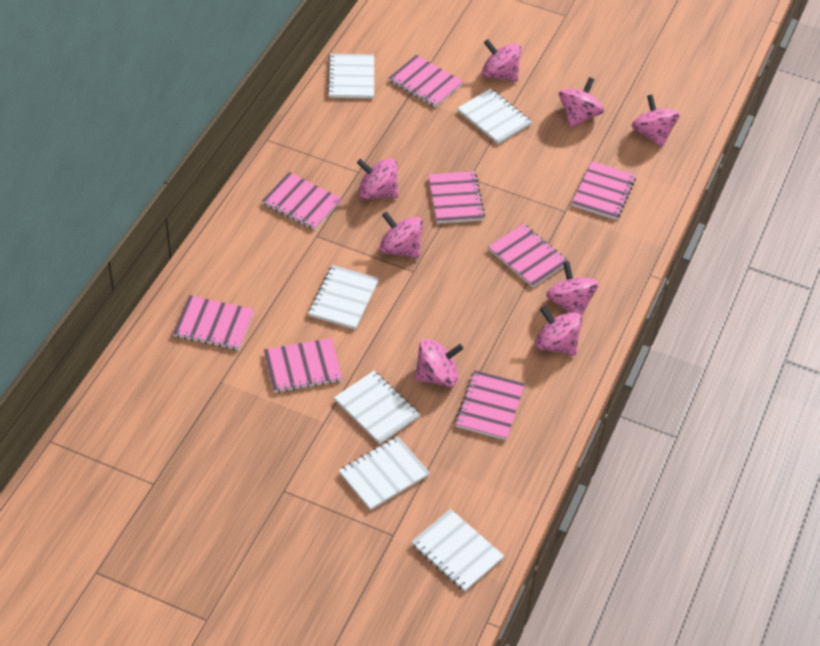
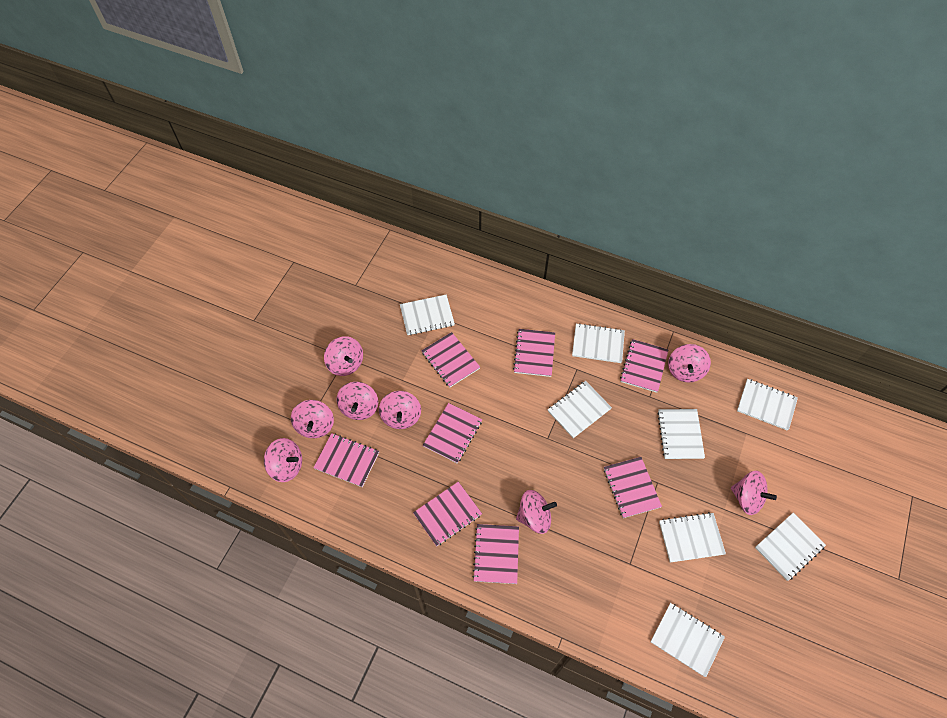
white notebook: [308,265,379,330] [327,54,374,98] [334,371,420,444] [339,436,430,510] [411,509,504,592] [457,89,532,144] = 6 -> [400,295,455,335] [548,381,612,438] [572,323,625,363] [651,603,725,677] [657,409,705,459] [659,512,726,563] [737,379,798,431] [755,513,826,581] = 8

